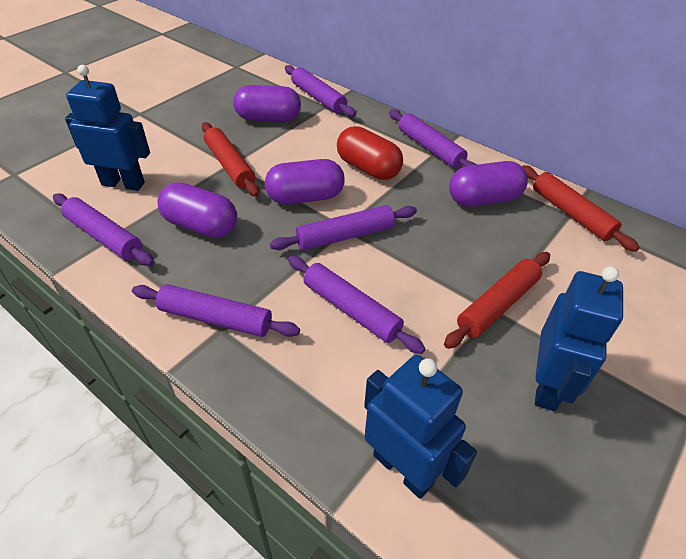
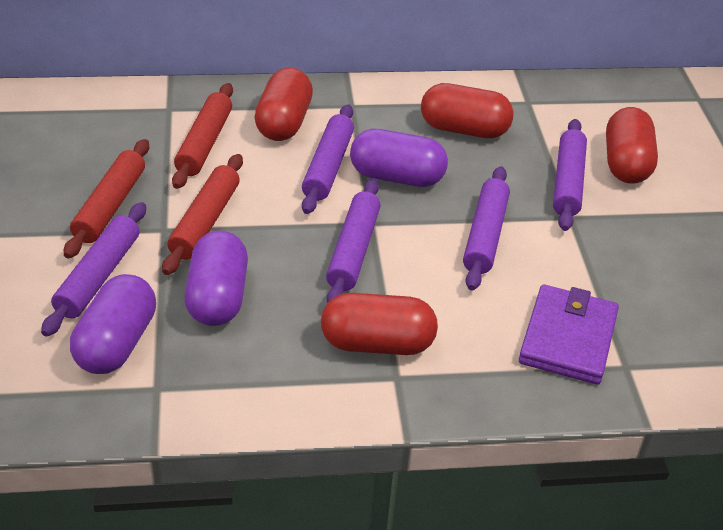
blue robot: [65,65,150,191] [364,355,477,499] [535,266,623,411] = 3 -> none = 0
purple capsule: [157,182,237,238] [233,85,301,122] [265,159,345,204] [449,161,528,207] = 4 -> [70,274,156,374] [185,231,248,326] [350,129,448,187] = 3
purple rolling pin: [53,193,154,266] [132,284,300,337] [270,205,417,250] [285,65,356,117] [288,256,426,354] [389,109,477,168] = 6 -> [41,202,146,337] [302,105,354,214] [326,179,381,303] [463,166,510,291] [553,119,587,231] = 5
purple wallet: none = 0 -> [519,284,619,385] = 1
red capsule: [337,126,403,180] = 1 -> [254,68,313,141] [321,293,438,355] [421,83,514,138] [606,107,658,183] = 4

